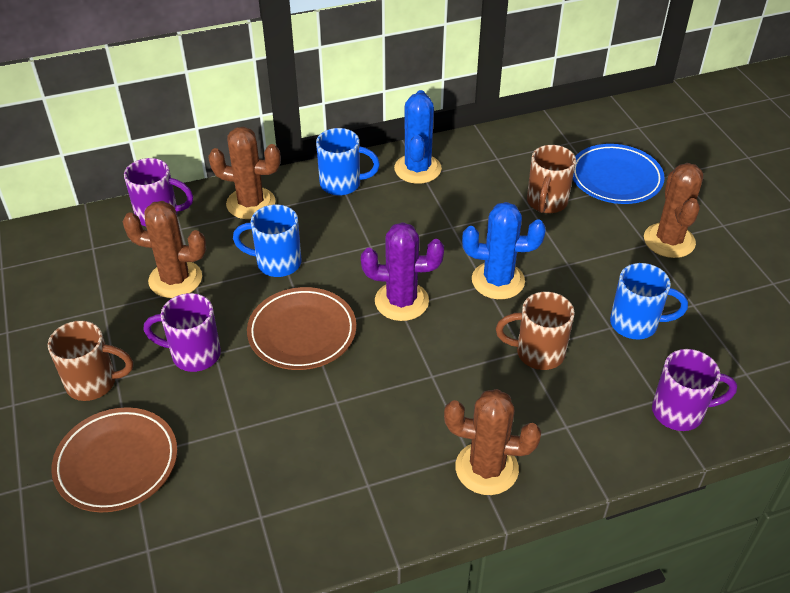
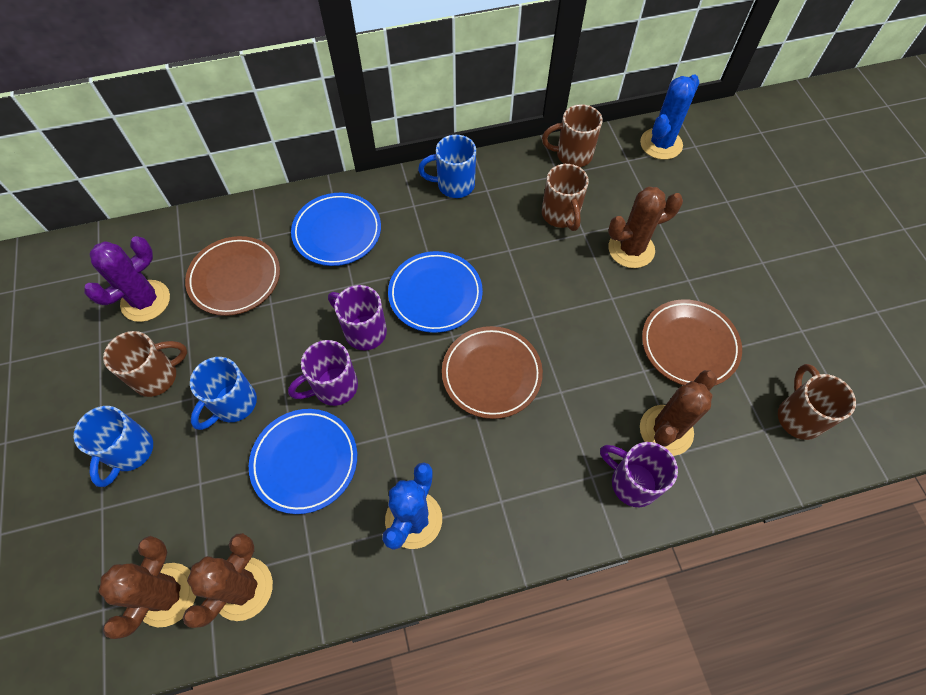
blue plate: [573,144,665,204] = 1 -> [249,409,357,514] [291,193,381,266] [388,251,483,333] = 3
brown mug: [48,320,133,401] [496,292,575,370] [527,145,576,213] = 3 -> [103,331,187,397] [542,104,603,167] [542,164,589,231] [778,364,856,440] = 4
brown plate: [51,407,178,512] [247,287,356,370] = 2 -> [185,236,280,316] [442,326,543,419] [642,299,742,385] = 3

